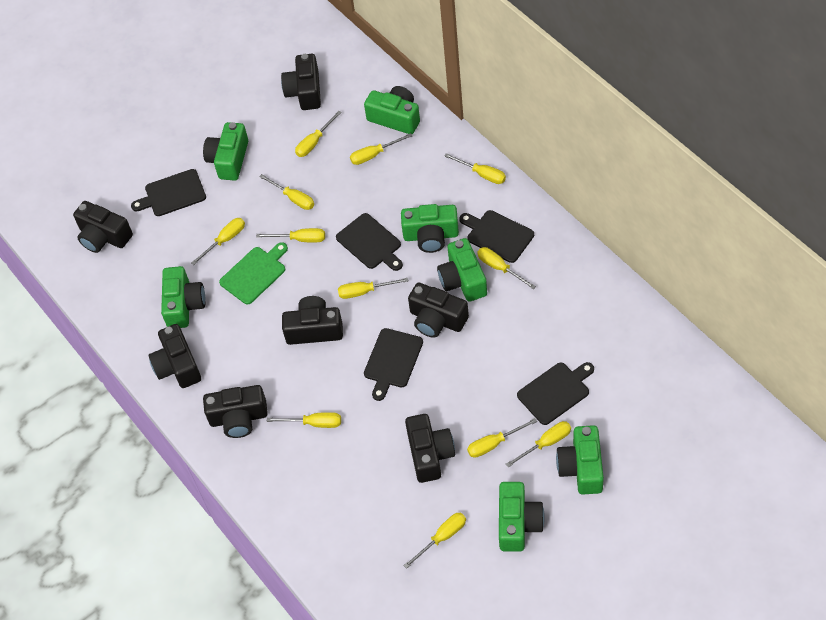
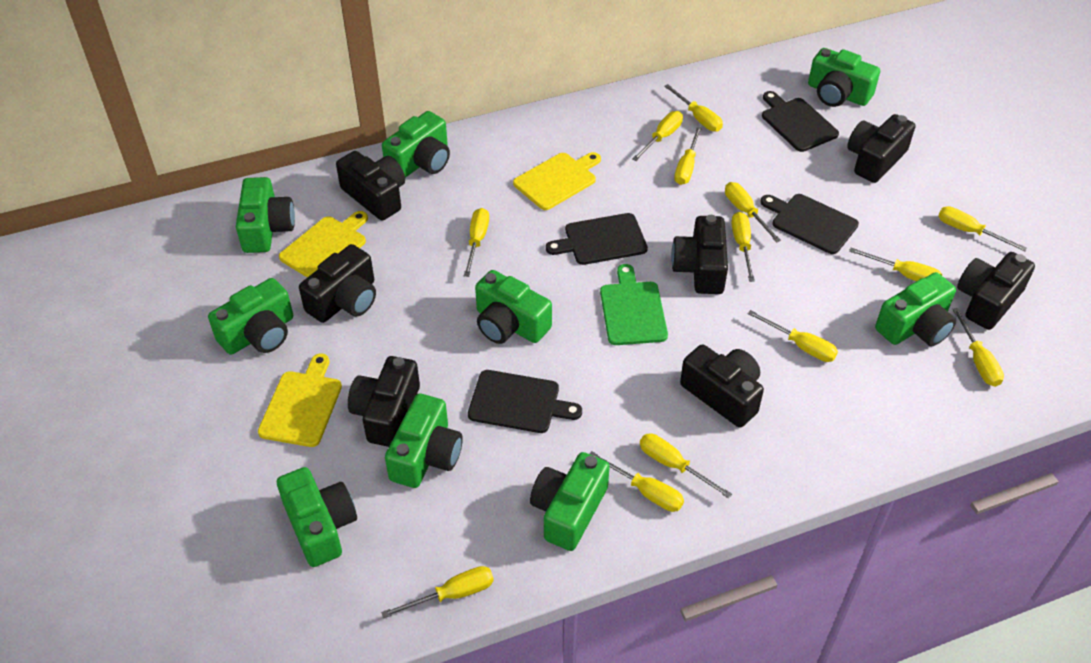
black cutting board: [131,169,206,216] [336,213,403,271] [364,328,423,401] [459,210,534,263] [517,362,594,425] = 5 -> [468,370,582,433] [546,213,648,265] [760,194,859,254] [762,91,839,152] = 4
green camera: [161,266,206,328] [203,122,248,181] [364,86,420,134] [401,204,459,253] [437,238,487,302] [499,482,545,552] [556,425,604,494] = 7 -> [208,278,293,355] [236,177,295,253] [277,467,357,567] [382,111,450,178] [385,394,463,488] [475,270,552,344] [530,452,610,551] [808,48,880,107] [875,272,956,346] = 9
yellow cutting board: none = 0 -> [258,354,342,447] [279,211,368,278] [513,152,601,210] = 3
yellow screwdriver: [191,218,245,265] [256,228,325,243] [259,174,314,210] [267,412,341,428] [295,111,342,157] [338,278,408,299] [350,133,412,165] [403,513,466,569] [444,153,506,184] [467,418,537,458] [477,247,536,289] [506,421,571,467] = 12 -> [381,566,494,618] [464,208,489,277] [589,451,684,512] [632,111,683,161] [640,433,732,498] [664,84,723,132] [674,126,702,185] [725,182,781,243] [731,212,755,282] [748,310,838,362] [849,248,942,281] [938,206,1027,251] [952,308,1004,387] = 13

